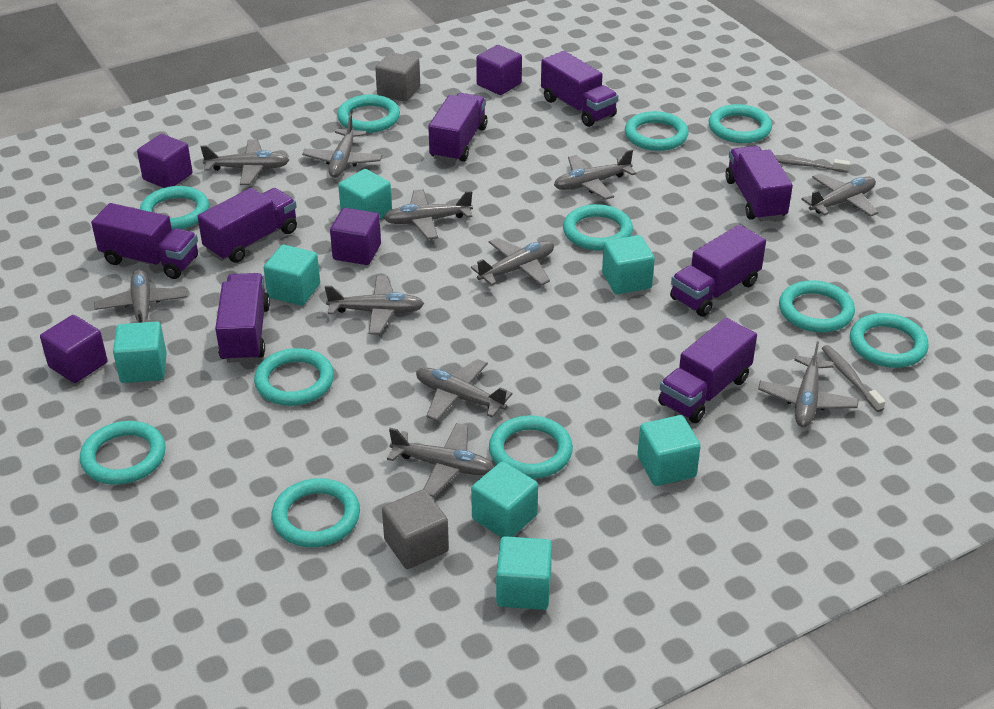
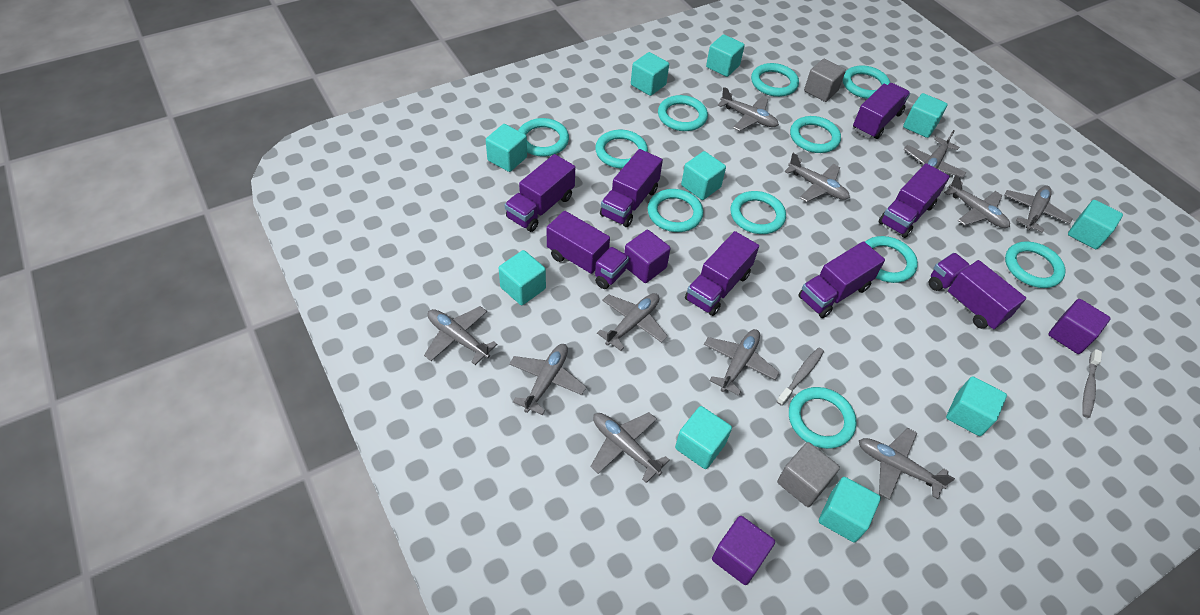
purple cube: [40,315,107,383] [137,134,193,188] [330,208,381,265] [476,45,522,95] = 4 -> [624,230,671,283] [712,516,775,585] [1048,299,1111,354] = 3
turquoise cube: [113,321,167,383] [264,245,320,306] [338,169,392,219] [471,461,538,538] [496,536,552,610] [602,235,655,294] [637,415,701,486] = 7 -> [486,124,527,172] [499,250,546,305] [631,52,669,96] [675,406,732,469] [681,151,726,200] [706,34,745,77] [819,477,881,542] [903,93,948,138] [946,376,1007,436] [1068,200,1123,249] = 10

